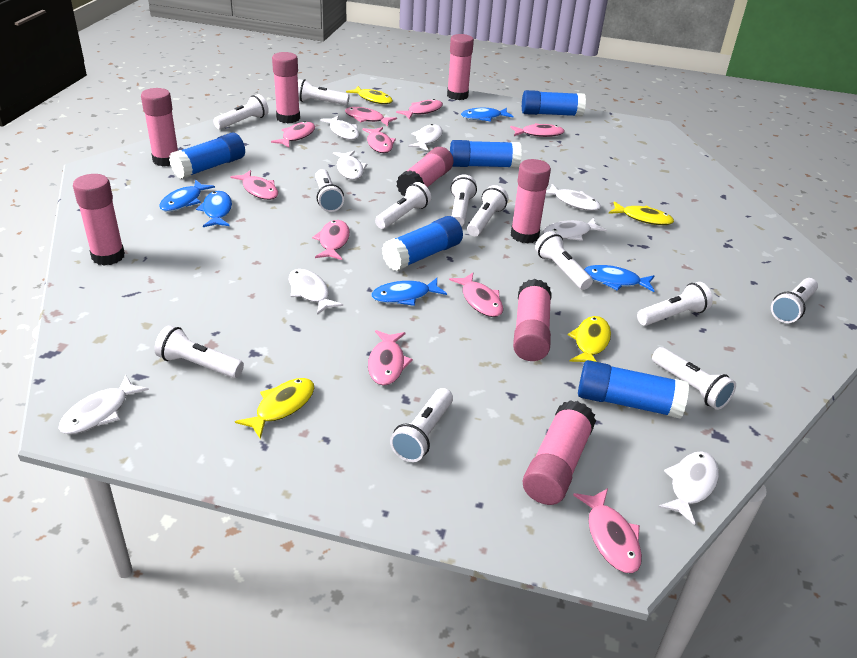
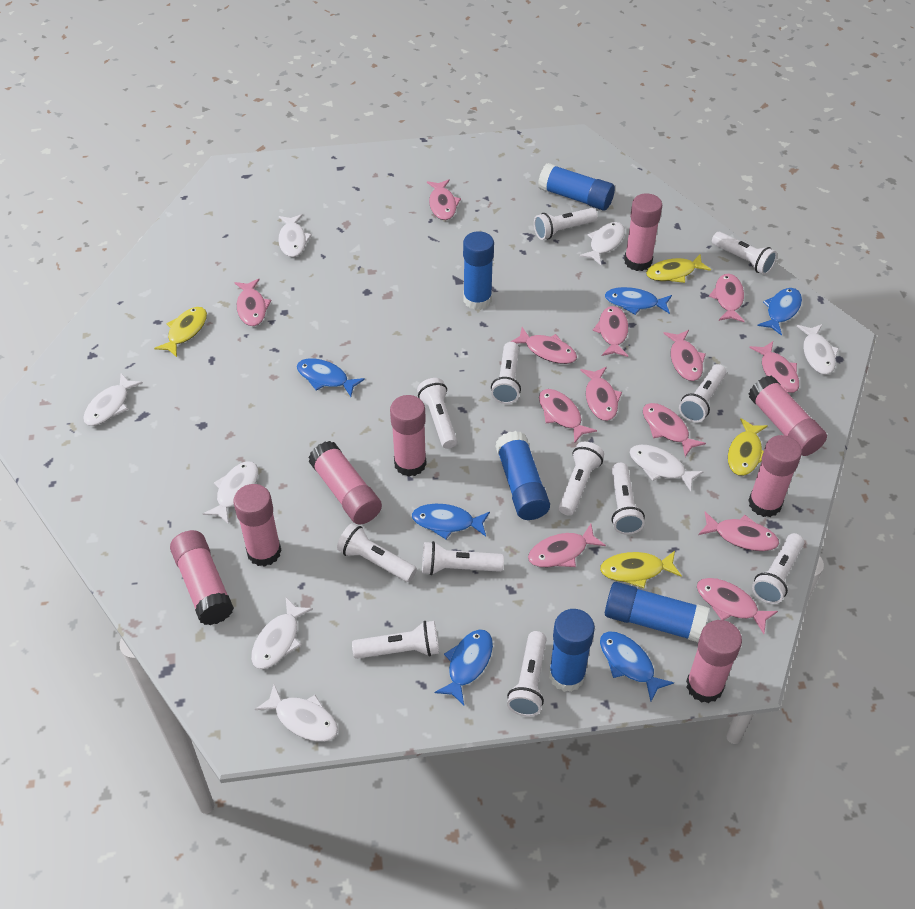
blue fish: [159,180,215,212] [196,191,232,227] [371,278,447,306] [461,108,514,122] [584,265,654,292] = 5 -> [296,358,365,397] [412,504,490,539] [435,629,493,705] [600,631,674,702] [605,287,672,315] [757,288,802,336] = 6
pink fish: [230,170,278,200] [271,121,315,148] [312,220,350,260] [345,107,397,126] [362,127,396,153] [368,330,413,386] [396,99,443,119] [449,273,503,317] [510,123,565,137] [573,488,642,573] = 10 -> [234,279,271,326] [427,179,461,220] [510,327,577,364] [528,524,606,567] [539,389,597,443] [580,367,622,421] [593,306,628,357] [643,403,706,457] [663,330,706,381] [697,578,778,634] [698,511,779,551] [709,274,745,322] [749,341,799,393] = 13

